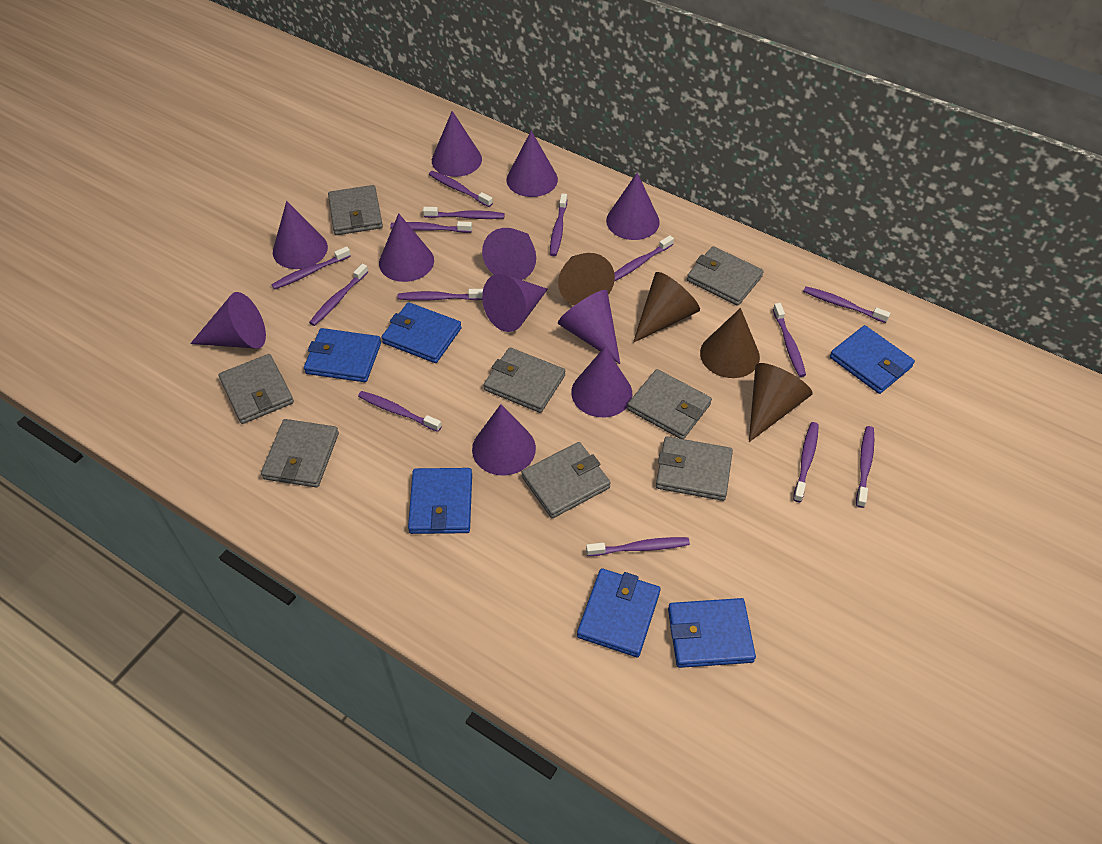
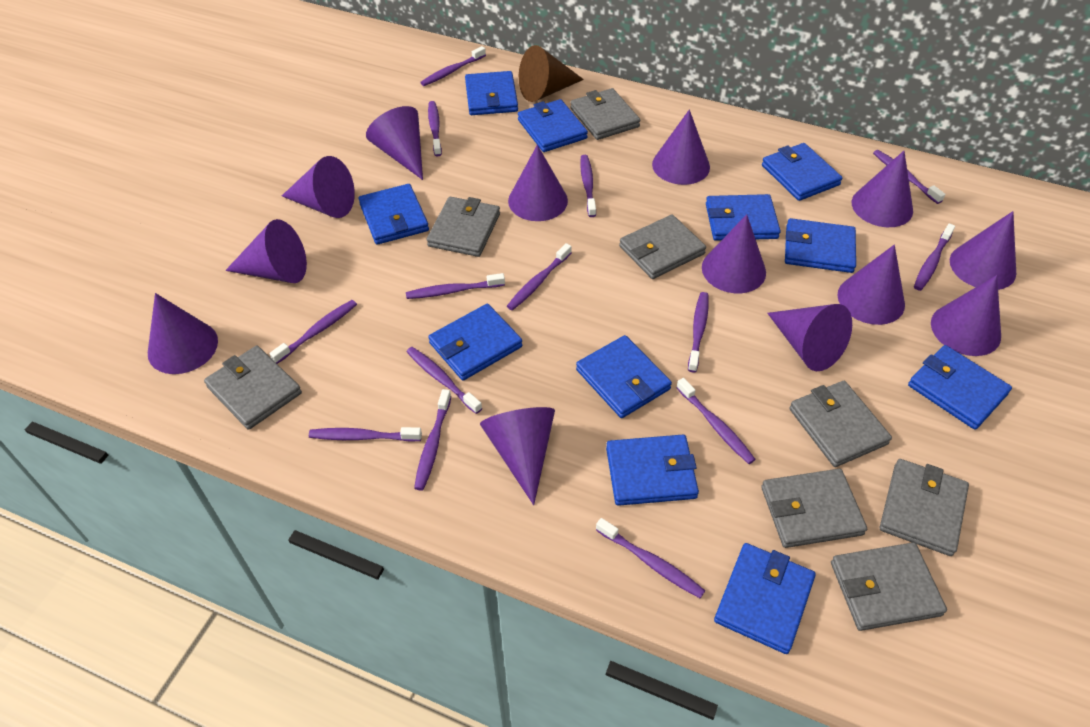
blue wallet: [304,328,381,382] [381,302,462,363] [408,468,472,534] [577,568,661,657] [668,598,756,668] [830,325,915,394] = 6 -> [359,184,429,245] [428,304,522,381] [465,71,518,115] [518,99,588,152] [576,335,672,418] [606,435,699,506] [706,194,781,241] [714,543,816,654] [762,143,842,201] [785,218,856,273] [908,345,1012,430] = 11
brown cone: [558,253,615,306] [633,272,700,343] [700,308,760,378] [749,363,813,442] = 4 -> [519,45,584,102] = 1
purple cone: [190,292,266,348] [273,201,328,269] [379,213,434,282] [432,111,482,177] [472,404,536,475] [482,228,536,280] [482,274,548,332] [507,131,558,197] [558,290,620,364] [571,347,632,417] [606,173,660,240] = 11 -> [148,293,218,374] [225,219,307,283] [282,156,355,218] [366,106,423,180] [480,407,555,505] [508,145,568,221] [652,110,710,185] [702,214,766,293] [767,304,852,371] [837,245,905,325] [852,151,913,227] [931,275,1001,356] [950,211,1016,290] = 13

